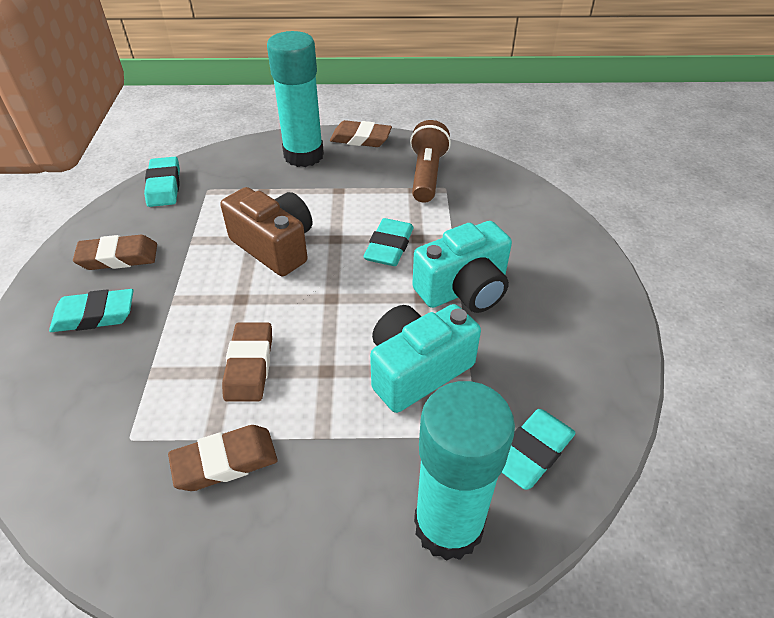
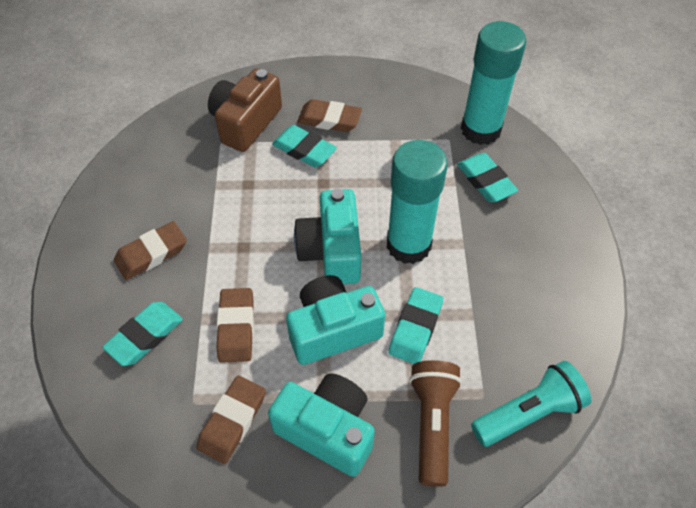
turquoise camera: [370,304,481,413] [412,221,512,313] = 2 -> [268,373,375,477] [286,275,385,365] [294,189,361,284] = 3
turquoise flashlight: none = 0 -> [471,361,591,447] = 1

